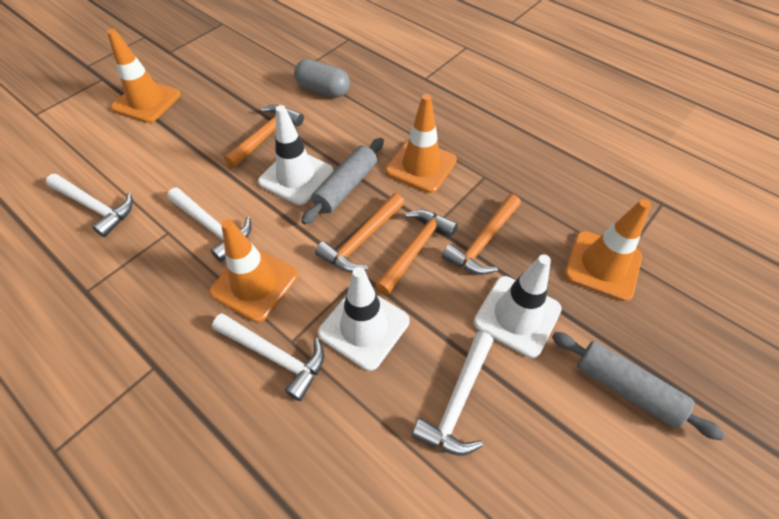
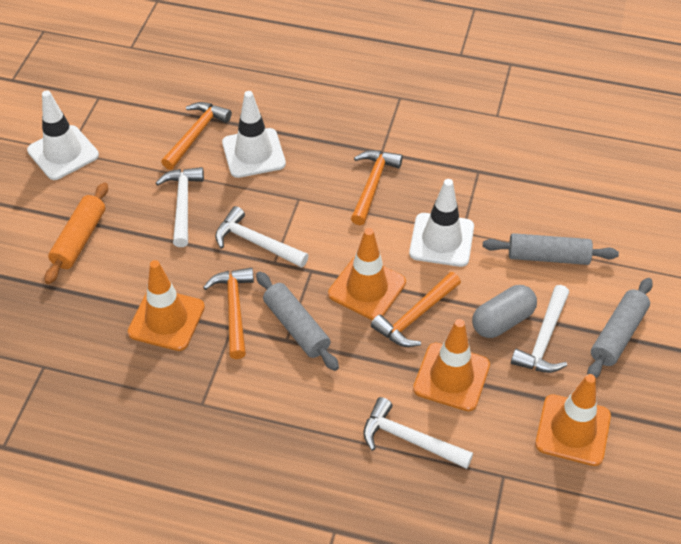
grey rolling pin: [301,138,384,225] [552,332,725,440] = 2 -> [256,272,339,371] [483,233,619,265] [587,278,653,378] = 3
orange rolling pin: none = 0 -> [45,182,108,284] = 1

